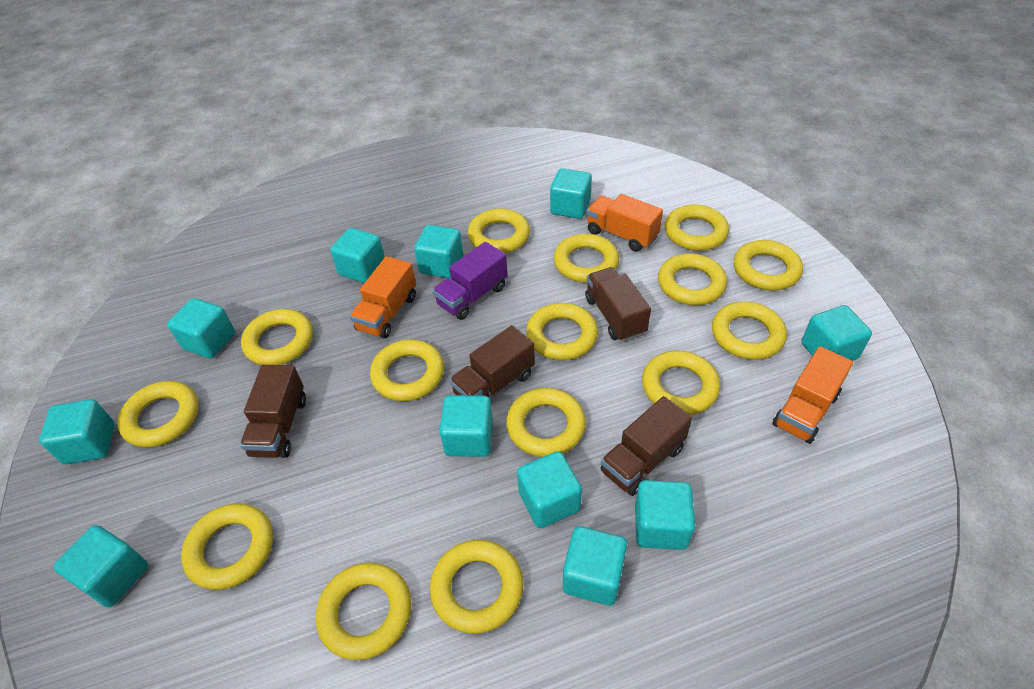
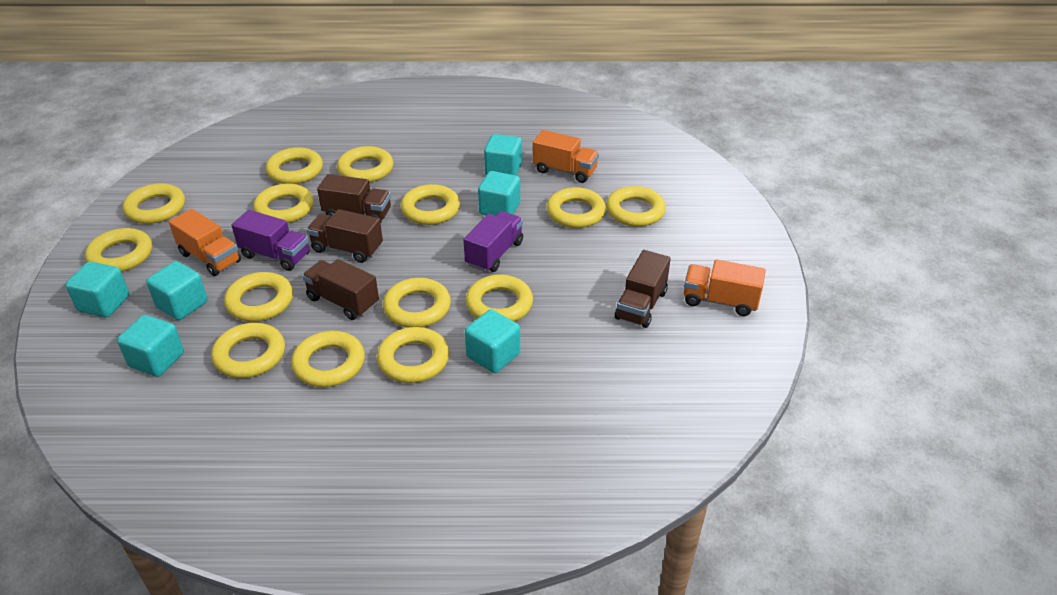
purple truck: [433,242,508,320] = 1 -> [231,210,310,271] [463,211,523,272] = 2
turquoise cube: [39,399,115,464] [53,525,148,607] [167,298,235,359] [330,228,385,283] [414,225,463,278] [439,395,493,457] [517,451,582,528] [550,168,592,219] [563,526,627,606] [635,480,695,550] [802,305,872,361] = 11 -> [65,262,129,317] [117,315,184,377] [146,261,207,320] [465,309,520,373] [478,171,520,216] [484,134,522,176] = 6
yellow ring: [117,381,199,448] [181,503,273,590] [241,309,313,365] [316,562,411,660] [370,339,444,401] [430,540,523,634] [468,208,530,254] [506,388,586,457] [526,303,598,360] [554,234,619,283] [642,350,720,415] [658,253,727,305] [665,204,729,251] [712,301,787,360] [734,240,803,290] = 15 -> [85,228,152,272] [123,183,185,224] [211,323,285,378] [224,272,293,322] [253,184,314,223] [266,147,323,184] [291,331,365,387] [337,146,393,183] [377,327,449,383] [383,278,451,327] [401,184,460,225] [466,275,533,322] [546,187,606,228] [606,186,666,227] = 14

